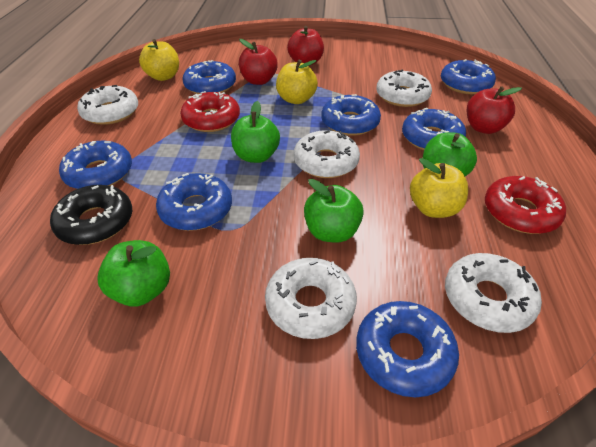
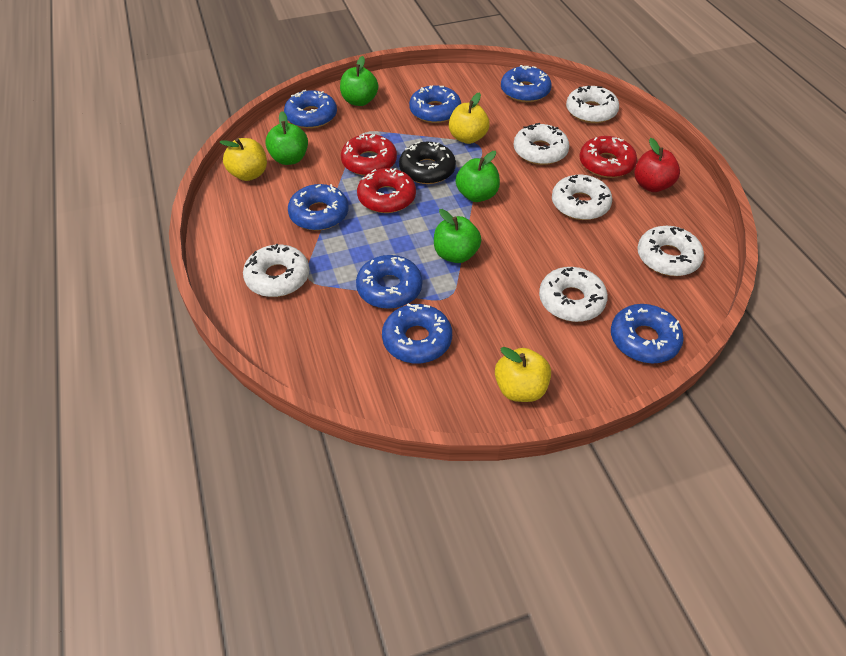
red apple: [239,39,278,85] [287,26,324,66] [467,86,522,134] = 3 -> [634,138,680,192] = 1
red donut: [180,91,240,132] [485,176,566,234] = 2 -> [341,133,397,176] [357,168,416,213] [580,136,637,178] = 3
white donut: [77,85,138,125] [265,258,357,339] [294,130,360,178] [376,70,432,107] [445,253,542,333] = 5 -> [243,244,310,297] [513,123,569,165] [539,267,608,322] [552,174,612,220] [566,86,619,123] [637,226,704,276] = 6

